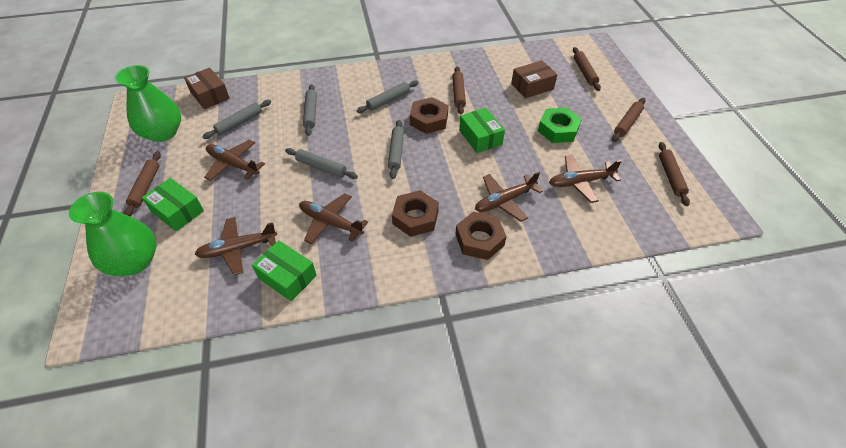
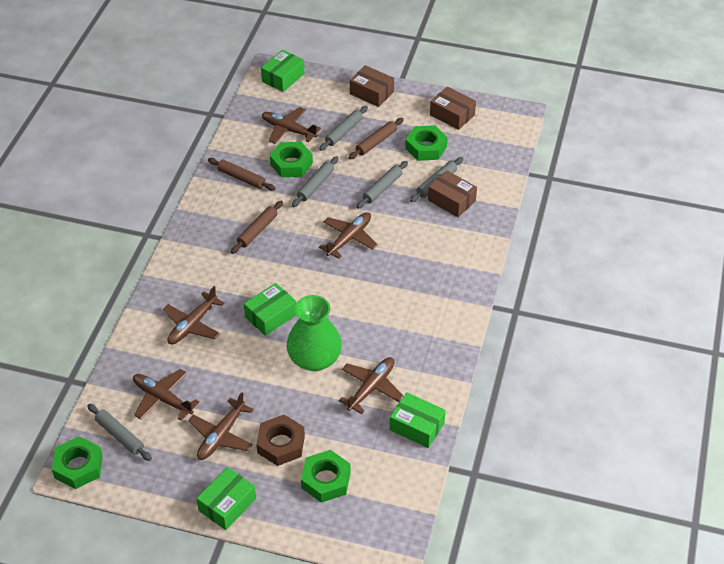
brown box: [184,68,230,109] [511,60,557,98] = 2 -> [350,65,394,107] [428,170,477,217] [430,87,476,130] = 3
brown nut: [392,190,439,237] [410,97,449,134] [455,212,507,260] = 3 -> [256,415,305,466] = 1
brown plane: [195,217,277,275] [204,139,265,181] [299,193,368,244] [475,172,543,222] [549,155,622,203] = 5 -> [133,369,199,421] [163,286,224,344] [188,392,254,460] [262,107,321,144] [319,212,378,259] [339,357,404,414] = 6
brown rolling pin: [124,151,161,216] [452,66,466,114] [573,47,601,91] [612,98,646,142] [659,142,690,206] = 5 -> [208,158,276,191] [231,201,283,254] [349,118,404,159] = 3
green box: [142,178,204,231] [252,240,317,301] [459,108,505,153] = 3 -> [196,467,256,530] [244,283,296,336] [261,50,305,92] [390,392,446,448] = 4
green nut: [538,108,582,143] = 1 -> [52,436,103,489] [270,142,313,177] [301,450,351,503] [405,125,448,161] = 4
green vase: [69,192,156,276] [115,65,181,142] = 2 -> [287,295,342,371] = 1

